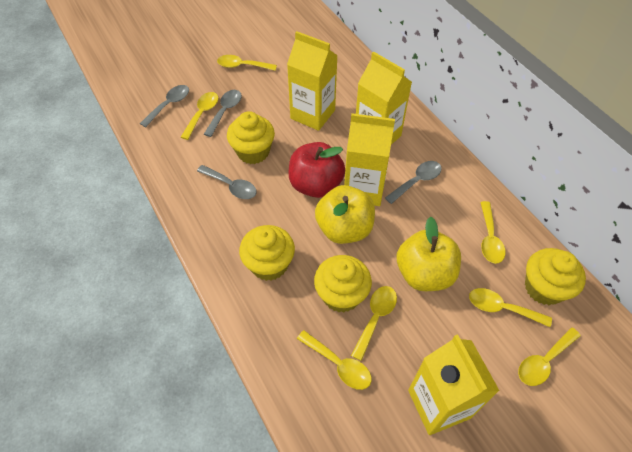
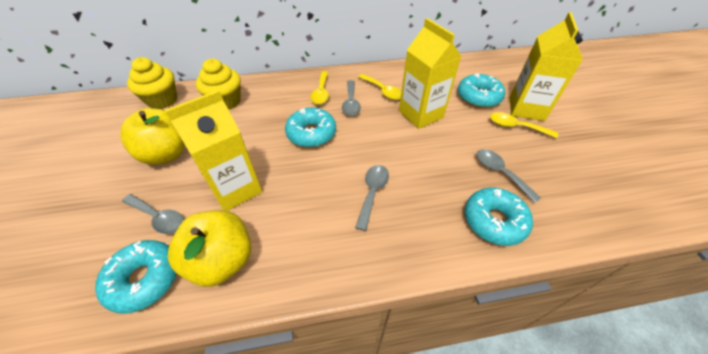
red apple: [288,142,345,198] = 1 -> none = 0
turquoise donut: none = 0 -> [95,240,177,314] [285,108,336,147] [458,73,505,108] [465,188,533,246] = 4
yellow carton: [287,31,338,131] [344,113,395,206] [356,51,412,145] [408,335,499,435] = 4 -> [165,90,262,211] [399,18,462,129] [510,12,583,121] = 3
yellow cupcake: [227,111,275,164] [239,225,295,281] [314,255,372,313] [525,248,586,305] = 4 -> [127,57,177,109] [196,59,241,110] = 2
yellow spoon: [181,92,218,140] [217,55,277,71] [297,330,372,390] [351,286,397,361] [469,288,552,327] [480,201,505,264] [518,327,581,386] = 7 -> [311,71,329,105] [358,74,401,100] [490,112,558,138] = 3

